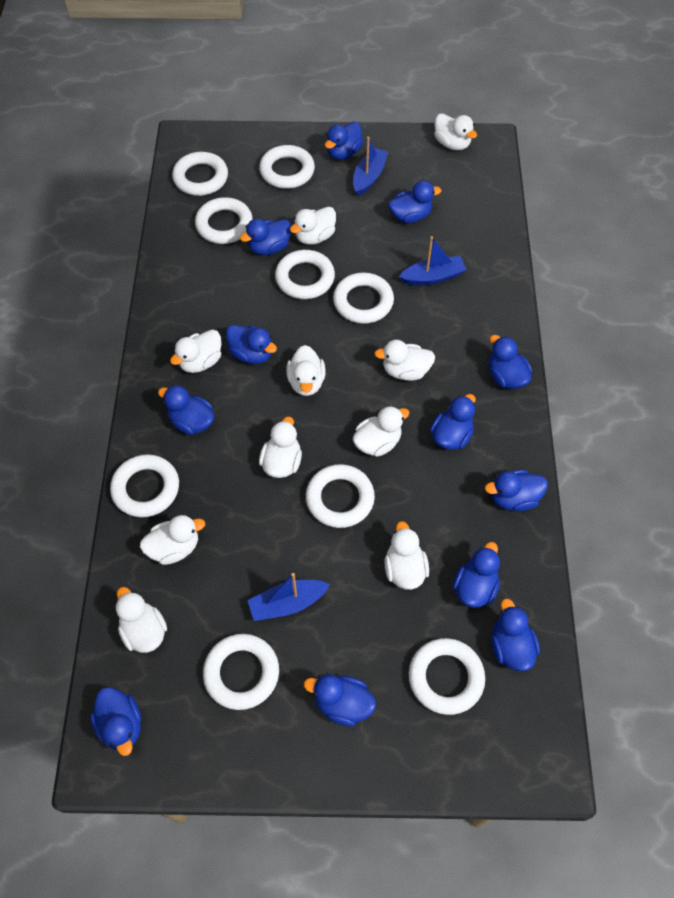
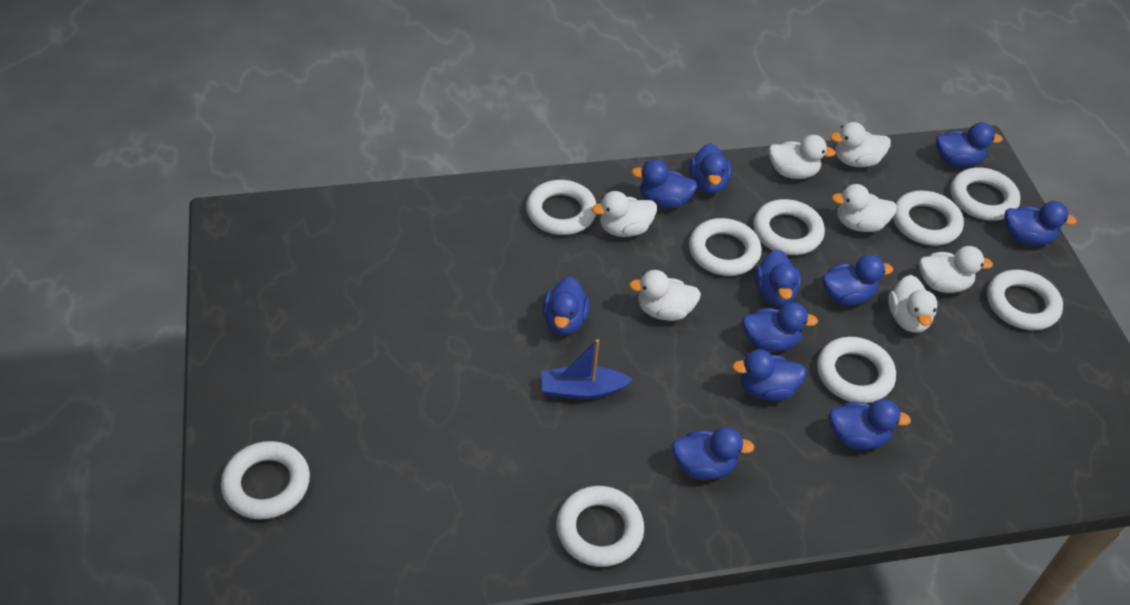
blue boat: [247,573,330,621] [353,137,388,196] [399,236,467,285] = 3 -> [541,339,633,399] = 1
blue duck: [90,687,141,756] [158,385,214,435] [226,324,277,364] [240,219,291,255] [304,674,376,726] [325,122,363,160] [388,181,441,223] [430,394,476,450] [453,542,500,608] [485,470,548,511] [489,335,532,389] [491,598,540,671] = 12 -> [542,277,590,335] [631,159,697,209] [672,427,755,480] [689,143,731,194] [732,349,806,401] [742,302,818,352] [755,249,801,306] [822,254,893,305] [829,399,911,450] [936,122,1003,167] [1004,201,1077,246] = 11
white duck: [116,587,167,653] [140,515,205,565] [170,330,222,373] [259,416,302,478] [286,345,325,396] [290,206,336,245] [352,406,410,457] [374,340,435,381] [384,521,429,590] [434,113,477,150] = 10 -> [592,191,657,237] [629,270,701,321] [769,135,836,179] [830,122,891,167] [832,184,897,232] [888,275,937,333] [919,246,993,293] = 7

